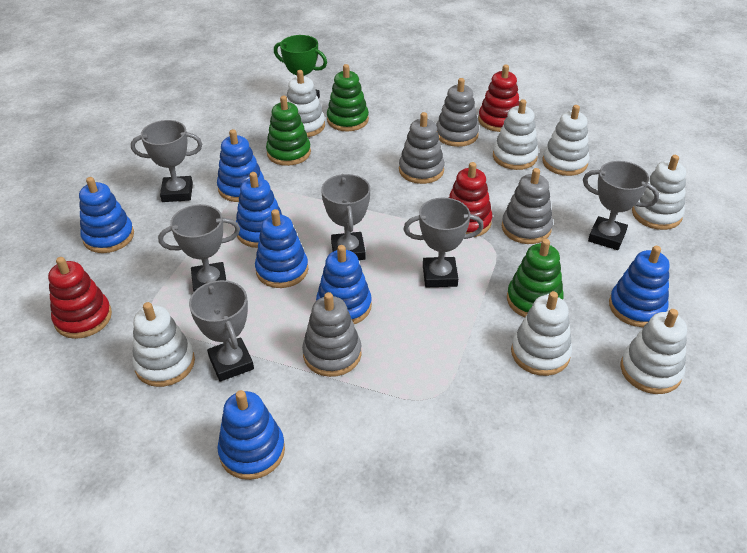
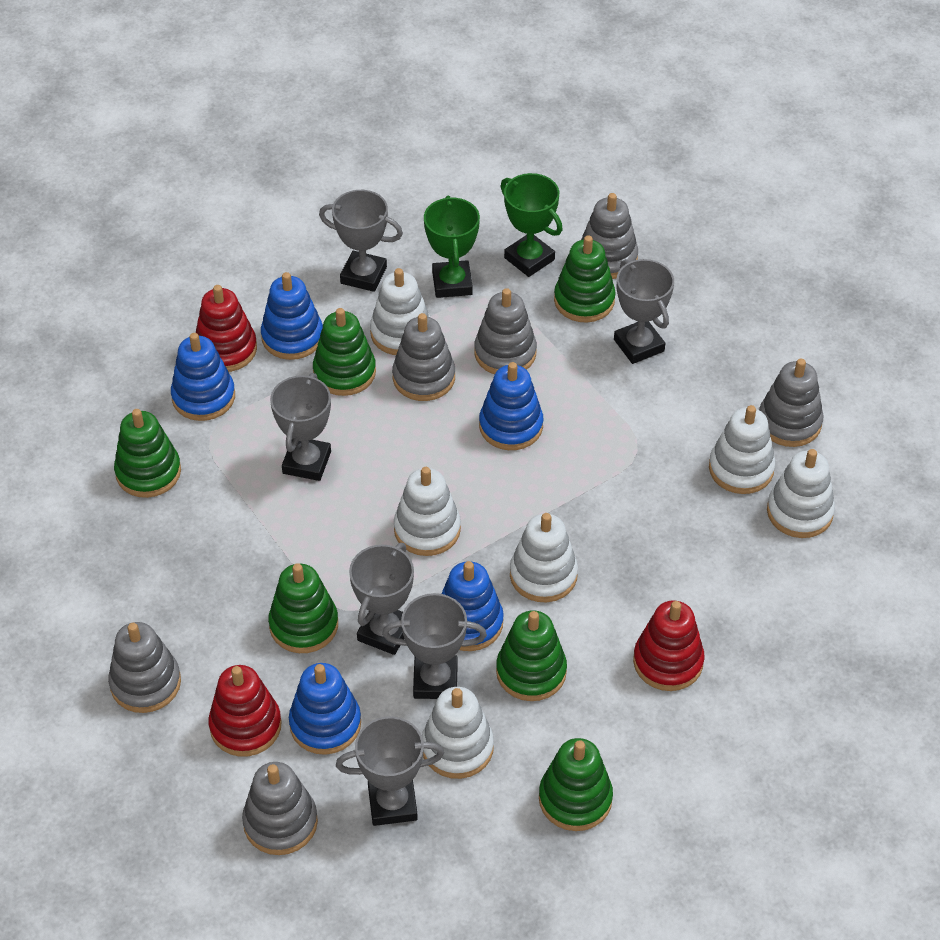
blue stacking toy: [79,177,134,253] [217,129,264,202] [217,390,285,480] [236,172,282,248] [255,209,308,288] [316,245,372,324] [609,246,670,327] = 7 -> [171,333,235,421] [261,272,323,360] [289,663,361,755] [442,561,504,651] [479,362,543,450] = 5
green stacking toy: [266,96,311,166] [327,64,369,131] [507,239,564,317] = 3 -> [114,409,181,498] [268,563,338,653] [313,308,376,396] [496,611,567,701] [539,738,613,831] [554,235,616,323] = 6
green trophy: [274,35,327,99] = 1 -> [424,196,480,298] [500,173,563,277] = 2
grey stacking toy: [302,292,362,377] [399,112,445,184] [436,78,479,147] [502,168,553,244] = 4 -> [108,622,181,713] [242,762,318,855] [392,313,455,401] [474,288,537,374] [581,193,638,279] [759,359,824,447] = 6
white stacking toy: [132,302,195,387] [287,70,325,137] [493,99,539,170] [511,291,572,376] [542,105,589,176] [620,309,687,394] [632,155,686,230] = 7 -> [370,268,431,355] [394,467,461,556] [422,687,494,779] [510,513,578,602] [709,405,775,494] [767,449,835,538] = 6

